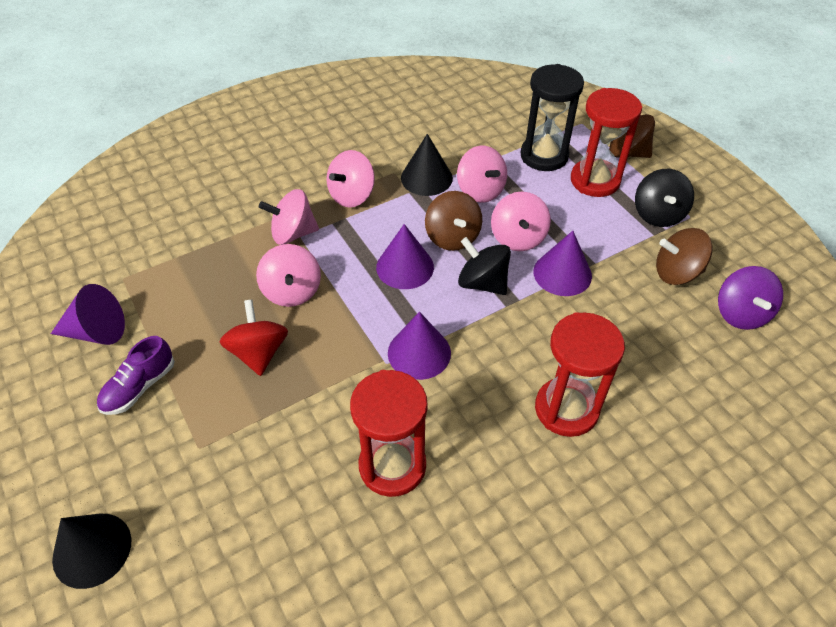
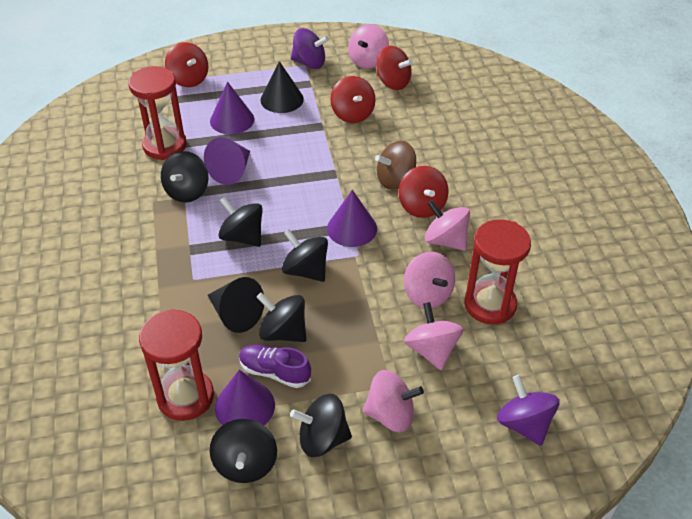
black hourglass: [520,64,584,171] = 1 -> none = 0
black spinning top: [458,237,511,295] [635,169,694,227] = 2 -> [161,151,209,202] [210,419,277,483] [219,197,263,247] [257,292,306,342] [282,229,328,282] [290,394,352,457] = 6
brown spinning top: [425,191,482,251] [609,114,655,158] [656,228,713,285] = 3 -> [375,141,416,190] = 1
purple spinning top: [718,266,783,330] = 1 -> [291,28,329,69] [497,375,560,446] = 2
red spinning top: [220,299,288,376] = 1 -> [165,42,208,87] [330,76,376,123] [376,46,413,90] [399,166,449,218] = 4

